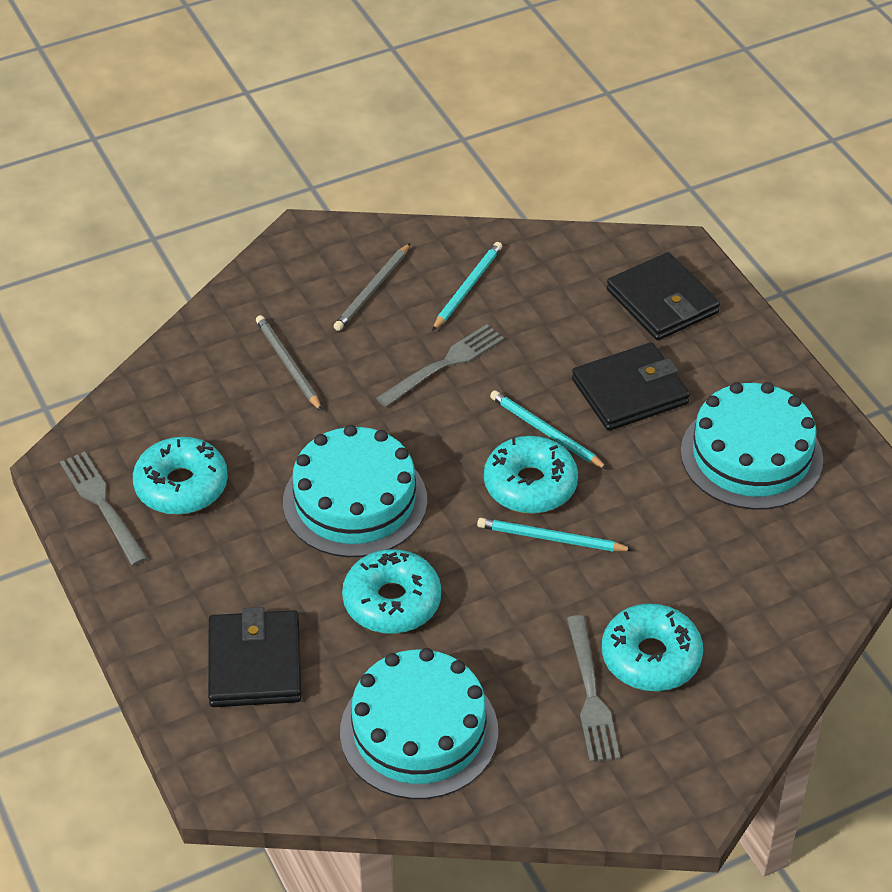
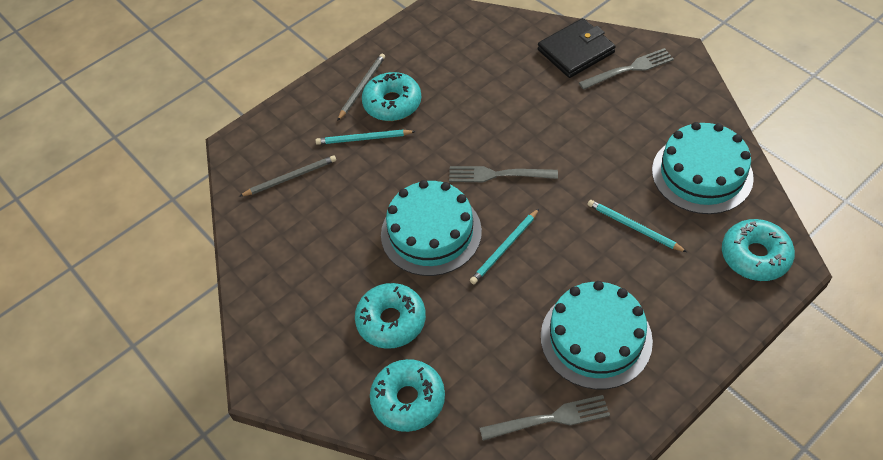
black wallet: [208,607,301,707] [572,342,690,431] [607,252,720,341] = 3 -> [538,18,616,78] = 1

